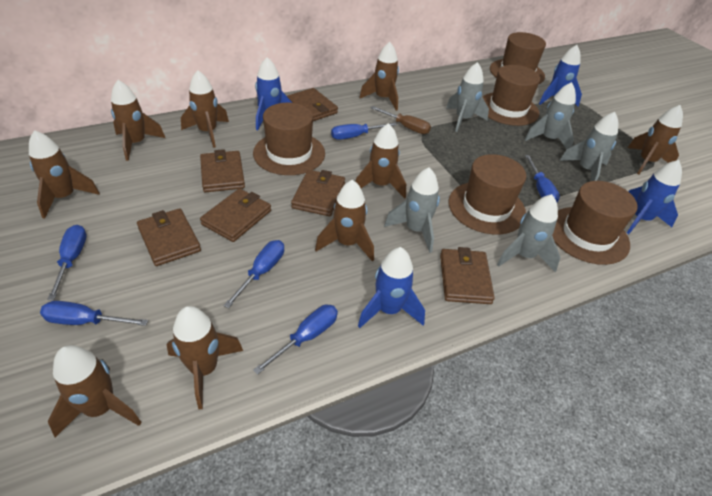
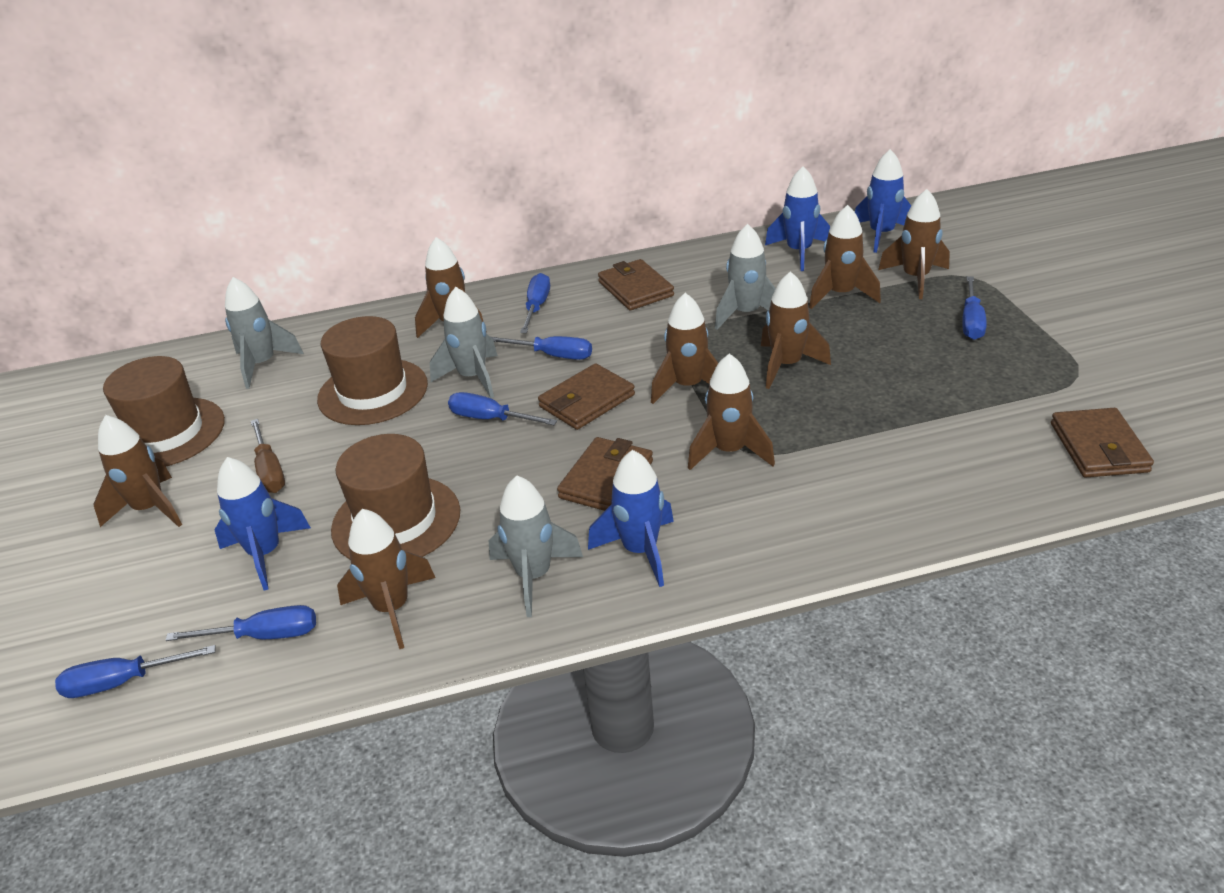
brown hat: [253,103,325,175] [449,154,526,234] [482,65,540,126] [490,32,546,84] [552,181,637,265] = 5 -> [103,356,225,466] [317,316,428,425] [331,434,460,560] = 3
brown rocket: [29,130,100,219] [48,345,142,438] [111,80,165,161] [166,306,243,409] [181,70,229,148] [315,180,374,262] [356,123,406,199] [359,42,399,111] [628,105,683,175] = 9 -> [94,415,182,527] [337,509,436,649] [415,237,487,338] [651,293,718,404] [688,354,775,470] [761,271,831,389] [809,205,881,309] [878,189,950,299] = 8
brown wallet: [137,208,201,266] [200,149,245,192] [200,189,271,242] [287,88,338,121] [291,170,345,216] [440,247,495,304] = 6 -> [538,363,635,430] [557,437,653,511] [598,259,674,310] [1051,408,1154,477] = 4
grey rocket: [384,167,440,253] [446,62,489,132] [497,194,561,273] [524,82,576,149] [560,112,618,181] = 5 -> [225,277,304,389] [430,287,498,398] [489,476,583,617] [715,224,776,330] = 4

